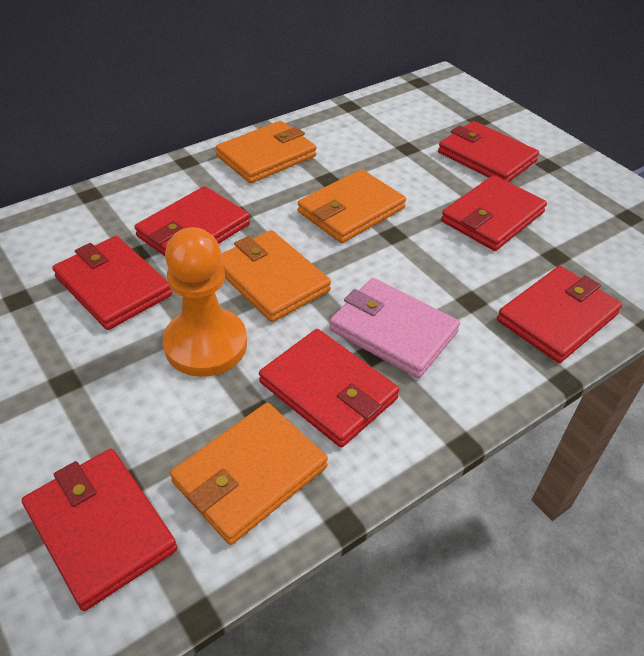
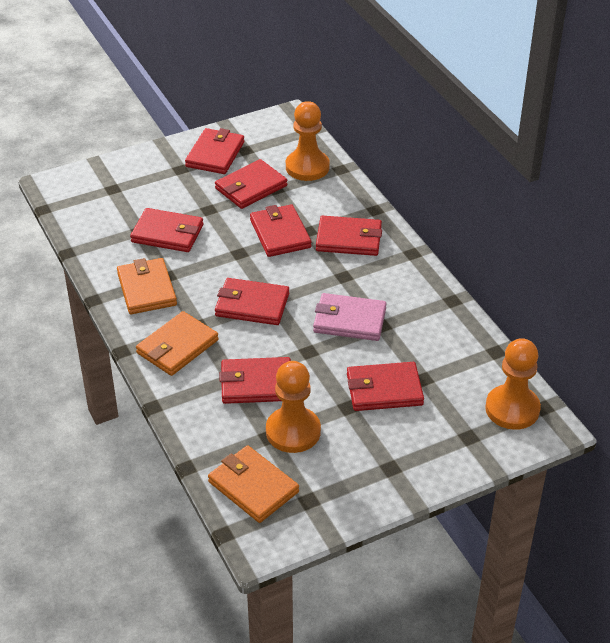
orange pawn: [163,227,247,377] = 1 -> [266,361,321,453] [286,101,330,181] [485,338,541,430] = 3
orange wallet: [170,403,328,545] [216,121,316,184] [221,230,331,322] [298,169,406,243] = 4 -> [117,258,177,314] [136,311,219,376] [208,445,299,523] = 3
red wallet: [22,449,177,611] [52,236,172,330] [134,186,250,256] [259,329,399,448] [438,121,539,182] [441,175,547,251] [497,266,622,363] = 7 -> [130,208,203,252] [185,128,244,174] [215,159,287,209] [215,278,289,325] [219,357,291,404] [250,204,312,257] [316,216,382,256] [347,362,424,411] = 8

